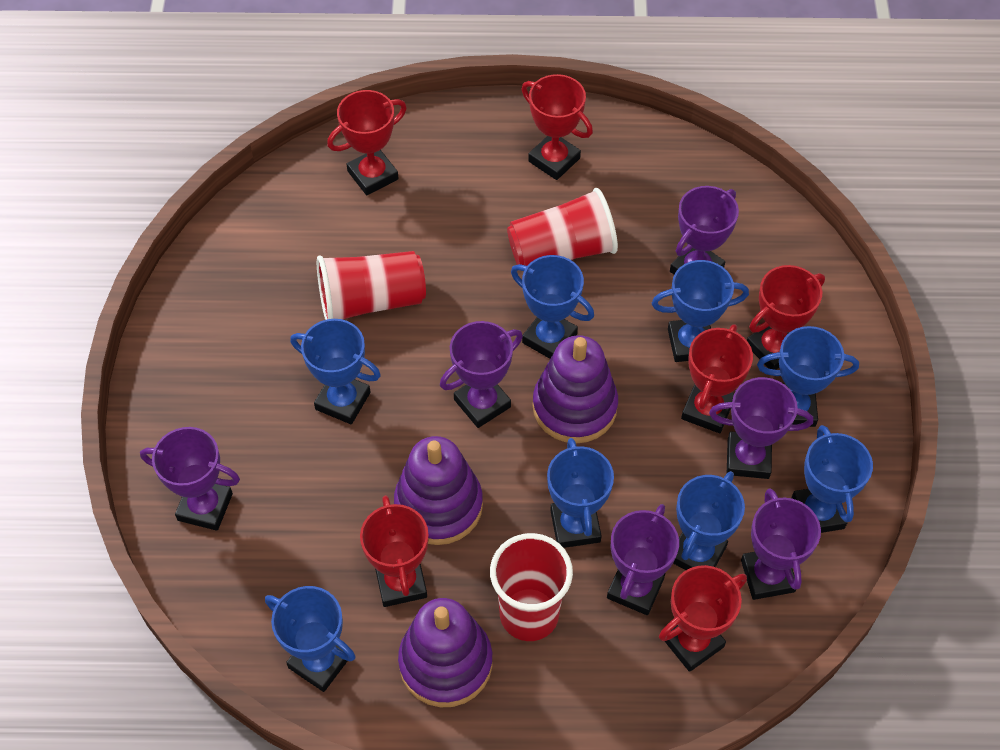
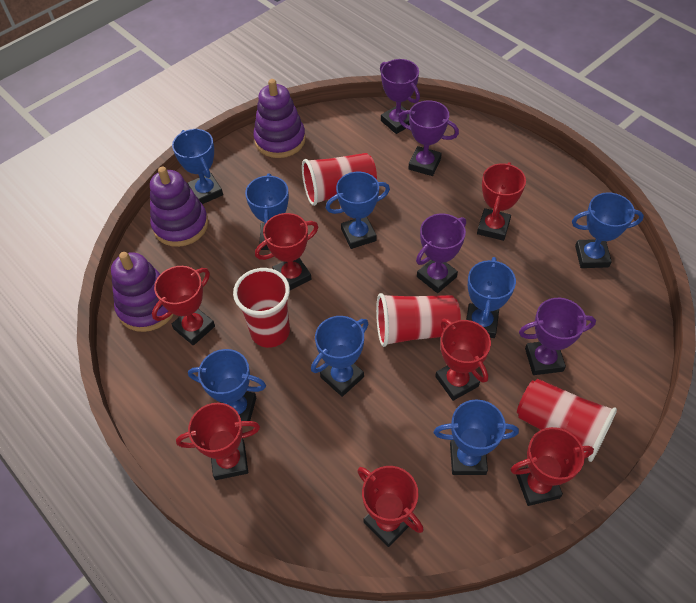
purple trophy: [140,427,240,531] [440,321,523,428] [607,504,679,615] [670,186,739,274] [709,377,813,479] [741,488,821,600] = 6 -> [380,59,420,134] [398,100,459,176] [416,214,466,293] [519,298,596,375] = 4
red cup: [317,251,426,320] [490,533,573,641] [507,188,618,266] = 3 -> [233,268,290,348] [302,153,377,206] [376,293,461,347] [517,379,617,462] = 4
red trophy: [327,90,407,195] [360,495,428,607] [522,74,593,180] [659,565,747,672] [681,324,753,433] [747,265,825,370] = 6 -> [152,266,215,346] [176,403,260,480] [255,213,318,290] [357,466,424,547] [435,319,491,401] [477,162,526,241] [510,427,594,506] = 7

